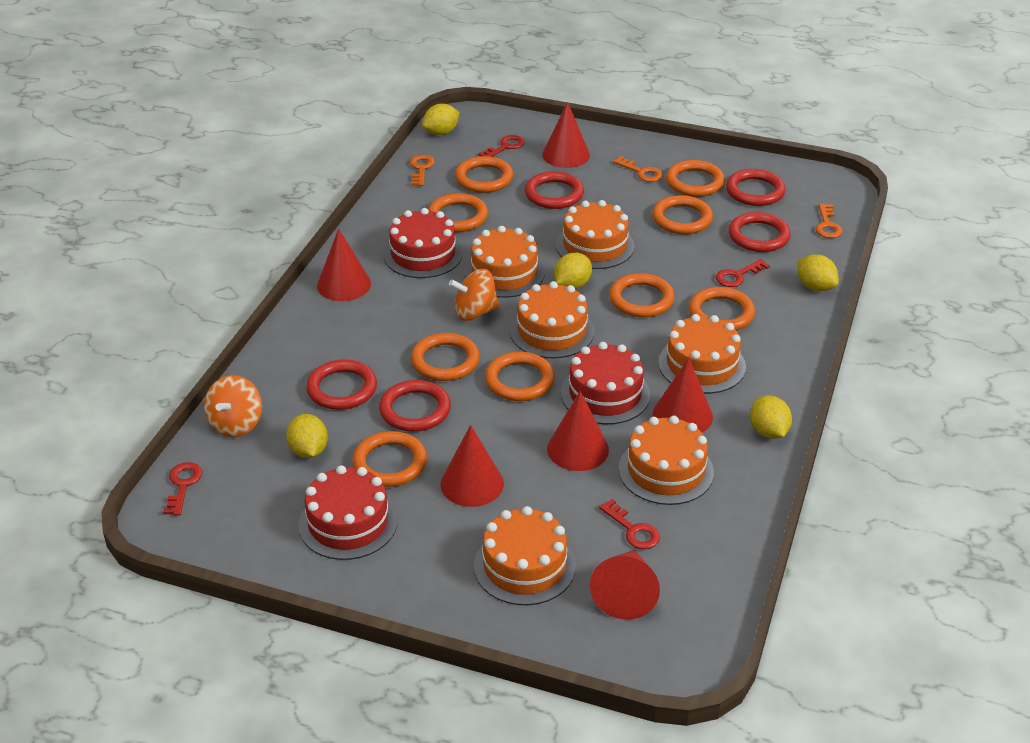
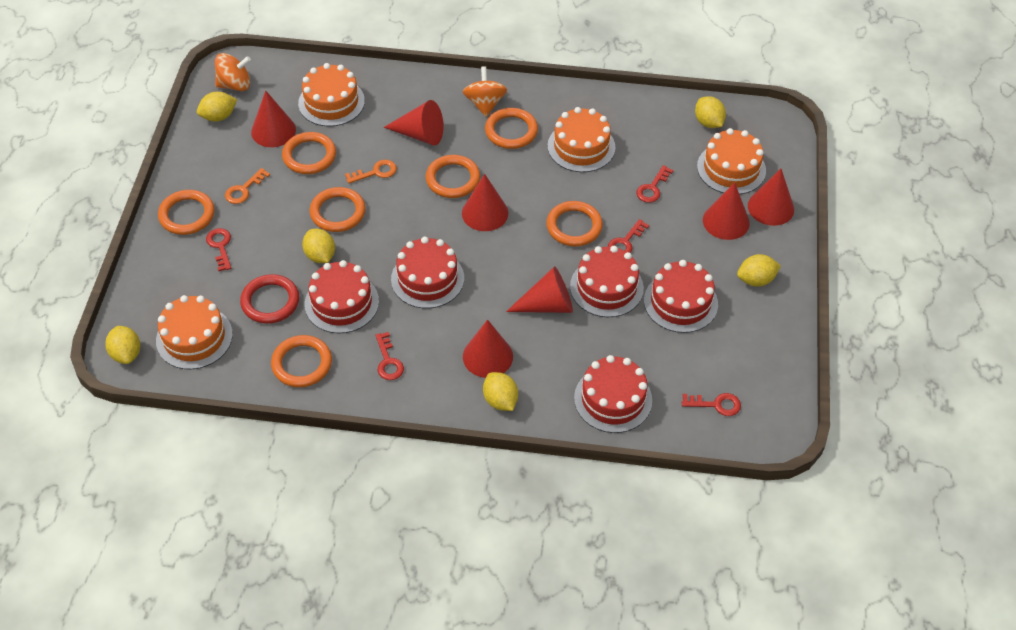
orange cake: [464,226,545,298] [474,506,576,605] [510,281,594,358] [556,200,635,269] [619,416,714,505] [658,314,746,394] = 6 -> [156,295,233,370] [298,63,365,127] [547,107,615,172] [697,128,766,194] = 4
orange key: [410,155,435,186] [613,156,663,182] [815,204,843,238] = 3 -> [225,168,270,204] [345,160,397,184] = 2
orange ring: [352,431,427,487] [411,333,480,381] [428,193,488,232] [455,156,513,193] [485,352,555,401] [609,273,675,317] [652,195,713,234] [666,160,725,197] [689,287,755,330] = 9 -> [158,190,215,235] [271,335,332,387] [282,132,336,174] [310,187,366,232] [426,155,480,198] [485,108,538,149] [546,201,603,246] = 7
red cake: [299,465,398,560] [383,208,463,278] [561,342,650,424] = 3 -> [305,260,379,334] [391,237,464,308] [570,246,644,317] [574,355,652,433] [644,260,718,333] = 5
red cone: [317,229,371,301] [440,425,504,507] [542,102,590,168] [547,391,609,471] [590,550,660,620] [653,358,713,432] = 6 -> [251,91,296,147] [384,100,443,146] [462,174,508,231] [463,319,513,378] [506,266,573,313] [703,182,750,240] [748,169,794,226] = 7
red key: [163,462,202,515] [478,135,525,157] [599,499,660,549] [716,259,770,287] = 4 -> [206,228,231,271] [375,332,404,380] [608,219,649,253] [636,165,674,203] [682,393,741,416] = 5
red ring: [306,359,377,410] [379,380,451,432] [525,171,584,209] [726,169,786,206] [729,212,791,252] = 5 -> [240,274,299,324] = 1
yellow lemon: [286,414,328,458] [422,104,459,135] [554,253,592,289] [750,395,792,439] [797,255,839,291] = 5 -> [105,326,140,364] [197,92,237,121] [302,229,335,263] [483,372,518,411] [695,96,726,128] [737,254,781,287] = 6

